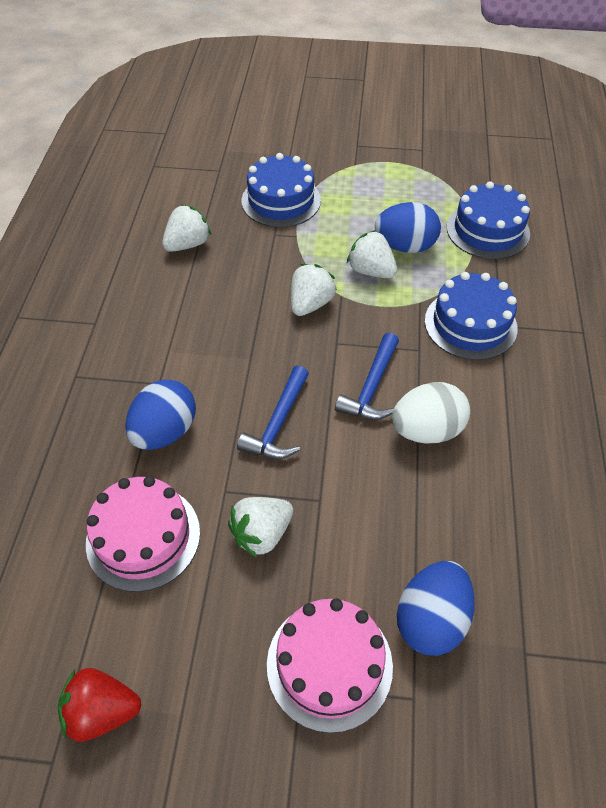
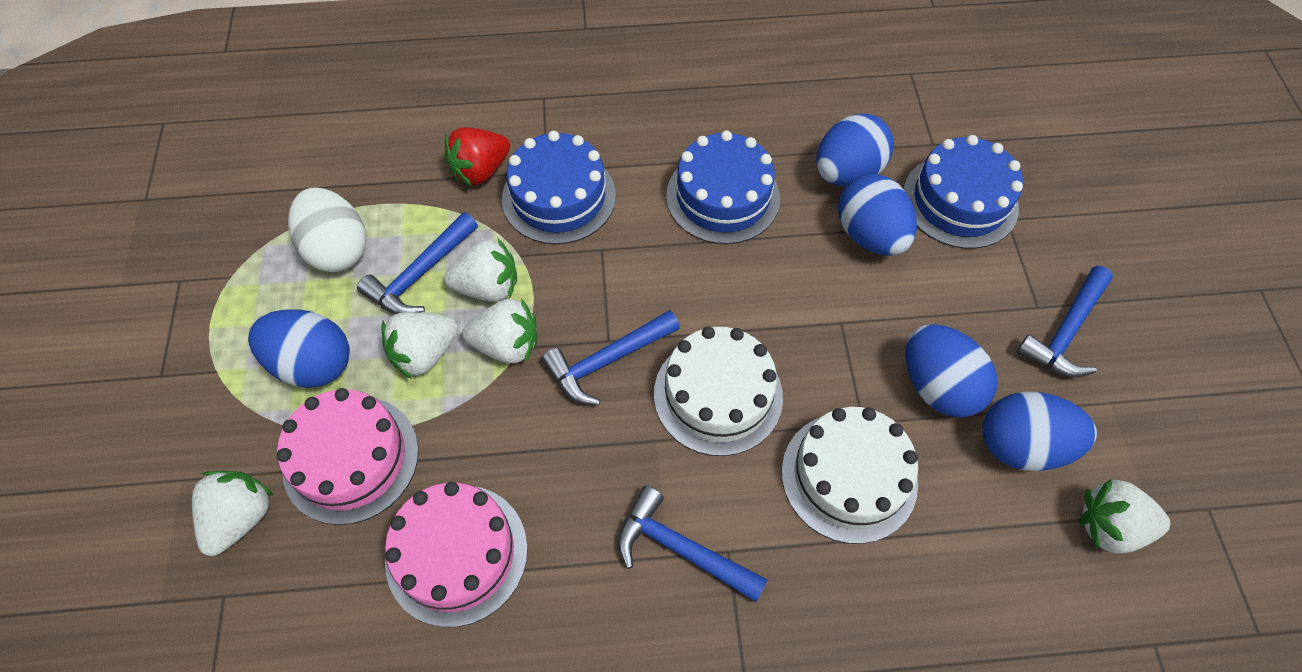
blue egg: [125,379,196,450] [375,202,441,253] [397,561,475,656] = 3 -> [248,309,350,388] [816,114,894,186] [838,174,917,255] [905,324,998,418] [982,392,1097,471] = 5
blue hammer: [237,366,309,459] [335,333,399,420] = 2 -> [357,212,478,314] [541,310,680,405] [618,486,768,602] [1016,266,1113,377] = 4
white cake: none = 0 -> [654,326,783,456] [782,407,918,544] = 2
white strawberry: [162,204,211,252] [228,497,293,558] [291,264,337,316] [347,230,397,278] = 4 -> [192,471,274,556] [381,312,458,379] [444,238,517,302] [462,298,537,363] [1079,479,1170,554] = 5

